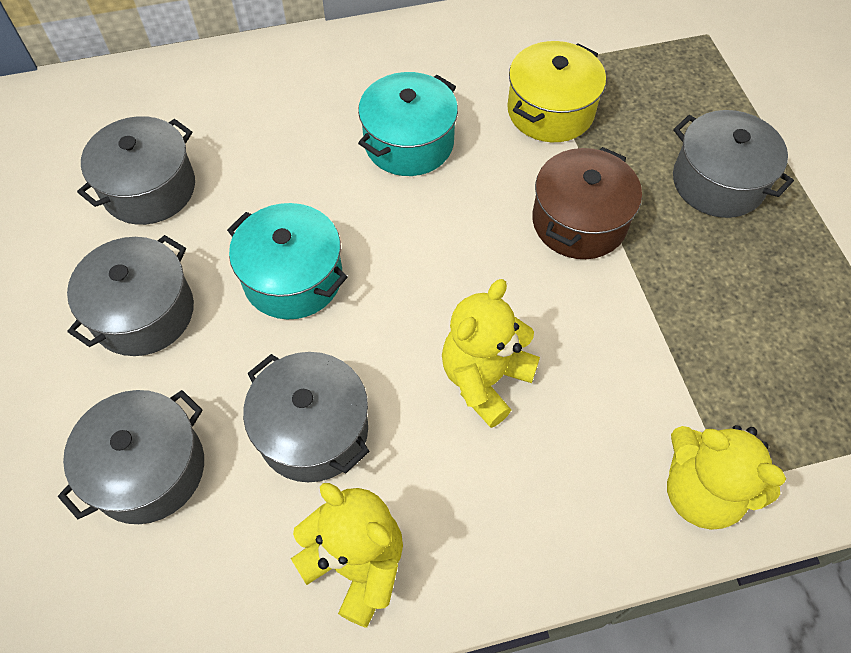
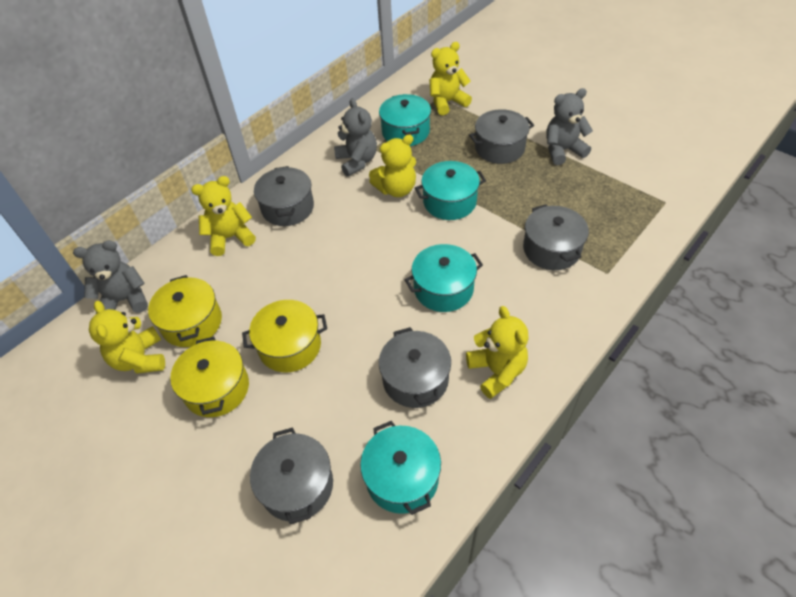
brown pot: [532,147,642,259] = 1 -> none = 0
grey teddy bear: none = 0 -> [73,240,148,314] [334,98,377,177] [546,88,593,165] = 3
turquoise pot: [227,203,347,319] [358,72,458,176] = 2 -> [360,421,441,515] [379,94,431,146] [405,244,483,312] [415,161,486,220] = 4
yellow pot: [507,41,606,142] = 1 -> [148,275,222,347] [170,337,249,417] [242,300,327,372] = 3
yellow teddy bear: [291,483,403,628] [442,279,540,428] [667,425,786,530] = 3 -> [89,301,165,374] [191,176,256,256] [369,135,416,197] [429,42,472,115] [466,306,529,399] = 5

